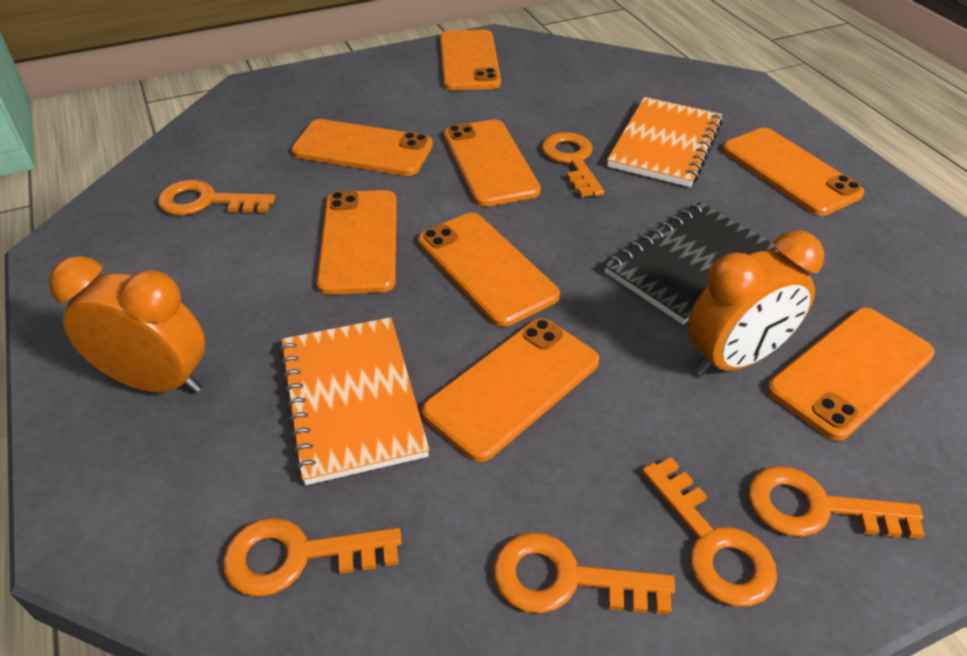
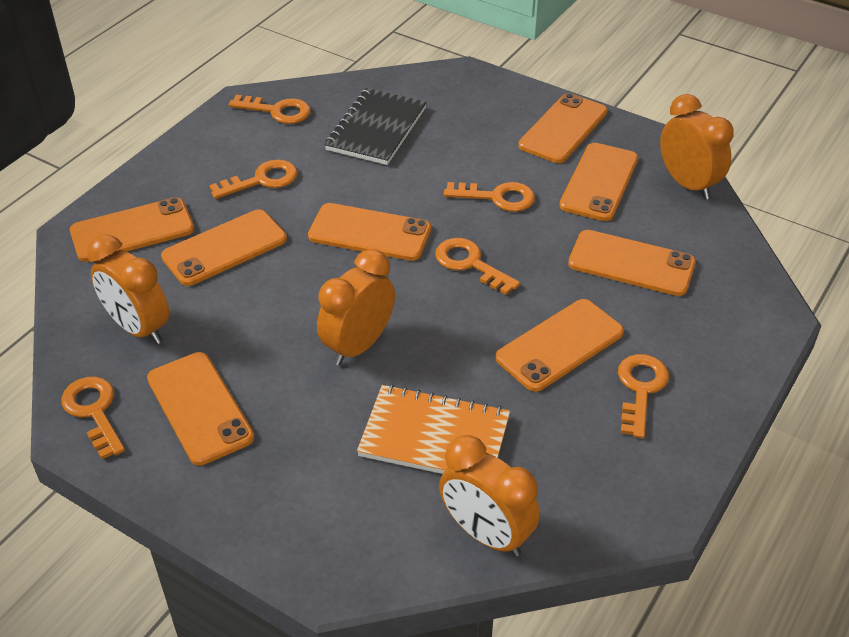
orange clock: [49,256,205,393] [687,230,824,376] = 2 -> [87,234,169,345] [317,249,395,366] [439,435,540,556] [660,94,734,200] = 4
orange notebook: [279,317,430,485] [607,97,723,187] = 2 -> [357,384,510,474] = 1

